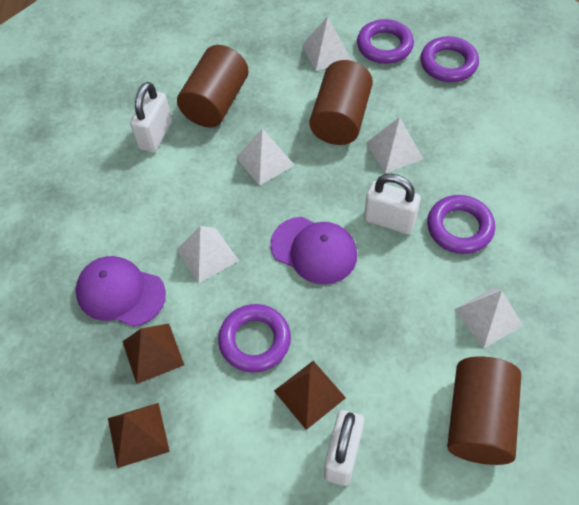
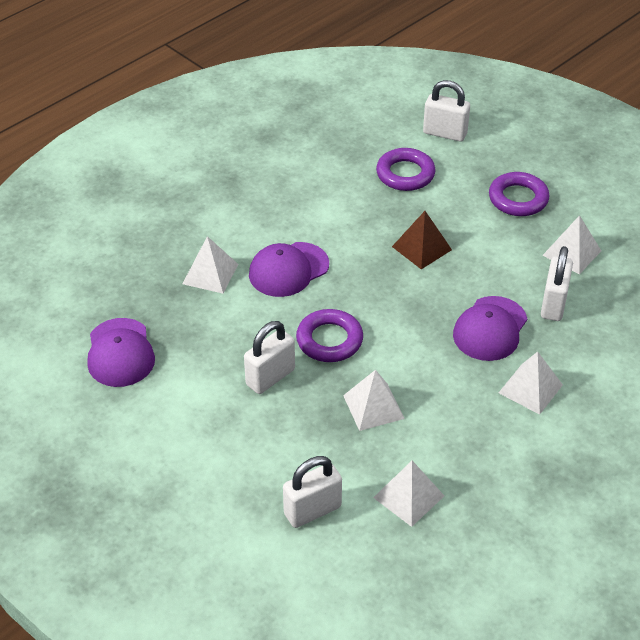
brown cylinder: [177,45,249,128] [309,60,373,145] [447,356,521,465] = 3 -> none = 0
brown pyramid: [108,403,170,468] [122,323,184,384] [274,361,346,430] = 3 -> [392,211,452,269] = 1
purple cap: [76,256,166,327] [270,217,357,285] = 2 -> [87,318,155,387] [249,242,329,297] [453,296,527,361] = 3
purple ring: [218,304,291,373] [357,19,414,64] [420,36,479,82] [427,195,495,254] = 4 -> [296,309,363,362] [376,148,436,191] [489,172,549,216] = 3
white padlock: [130,82,172,152] [324,410,364,486] [364,174,421,234] = 3 -> [244,321,295,394] [283,456,342,528] [423,80,470,142] [541,246,573,321] = 4

